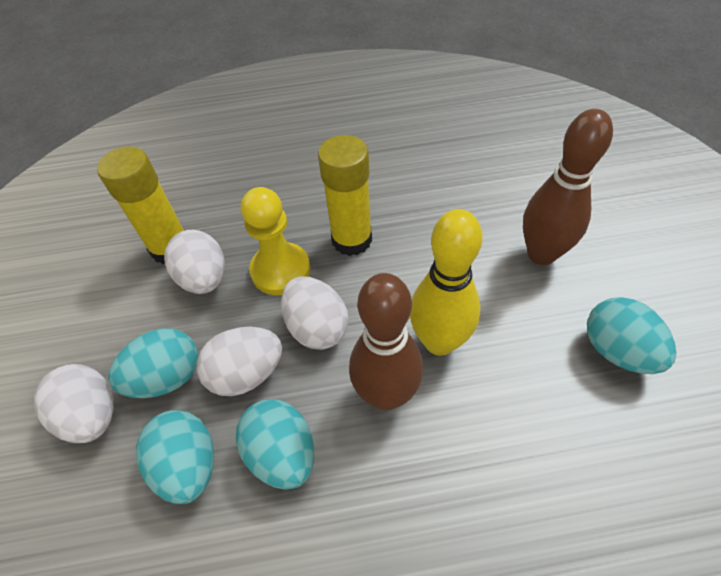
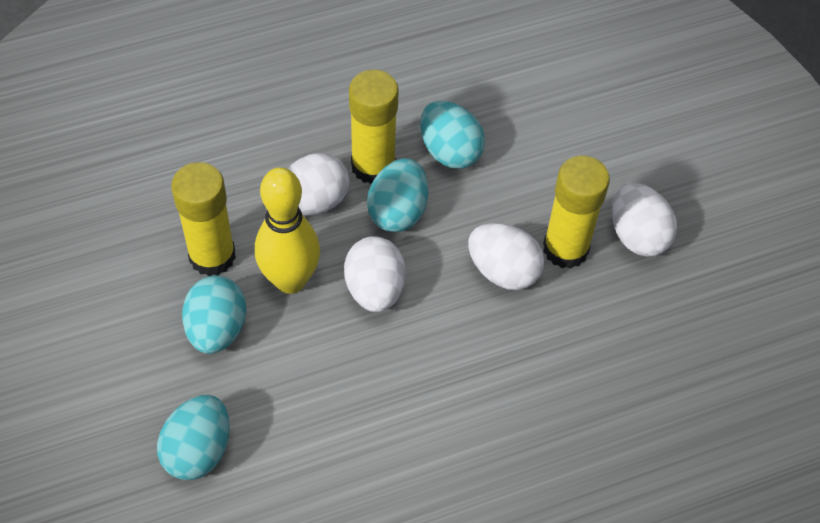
brown bowling pin: [349,273,423,410] [523,109,613,265] = 2 -> none = 0
yellow glue stick: [97,147,185,264] [318,135,372,256] = 2 -> [171,162,236,276] [349,69,399,184] [543,156,610,269] = 3
yellow pawn: [241,187,310,295] = 1 -> none = 0

